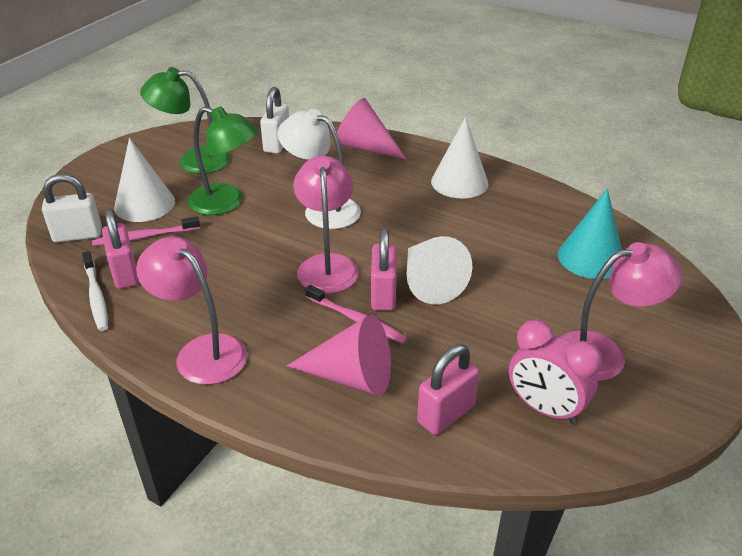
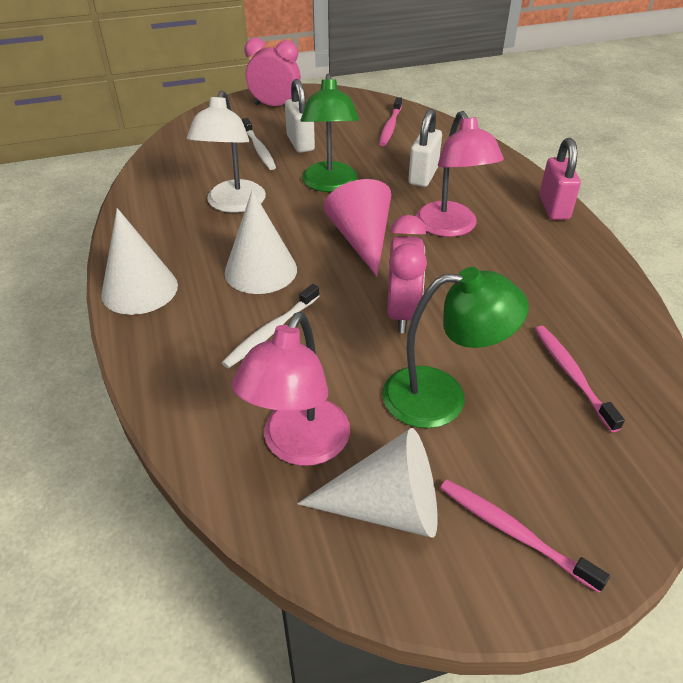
pink clock: [509,320,602,424] = 1 -> [244,38,301,106] [387,215,427,333] = 2
pink cone: [287,315,391,396] [337,98,406,159] = 2 -> [324,179,391,276] = 1
pink lamp: [136,237,247,385] [293,156,359,294] [560,242,683,381] = 3 -> [231,312,350,466] [416,111,504,237] = 2
pink padlock: [102,208,139,289] [371,228,397,311] [417,344,479,435] = 3 -> [539,138,581,220] = 1
pink toothbrush: [92,216,200,246] [305,285,407,344] = 2 -> [379,97,402,146] [440,480,610,593] [535,326,625,432] = 3
turquoise cone: [558,188,622,279] = 1 -> none = 0
white toothbrush: [82,251,108,331] = 1 -> [222,284,319,368] [242,118,276,170] = 2

